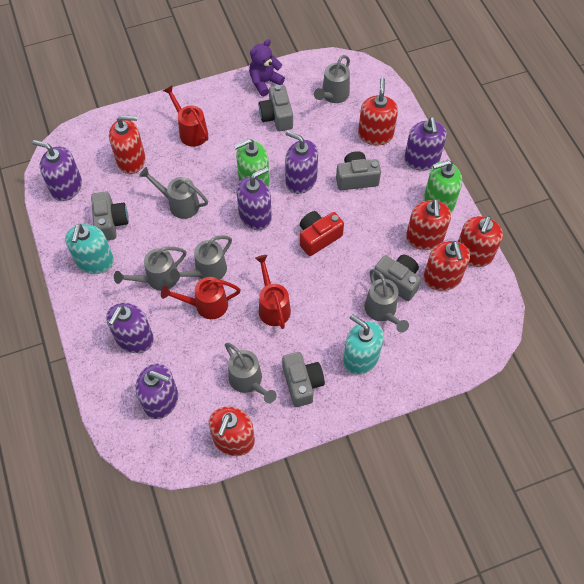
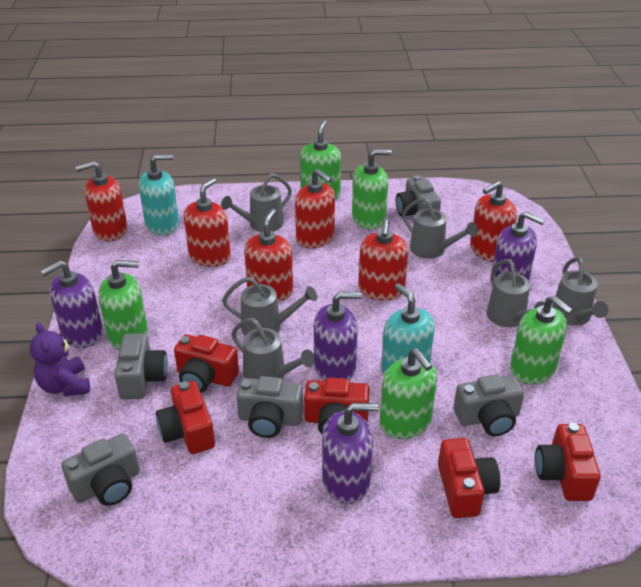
green soap dispenser: [234,139,269,187] [424,160,462,213] = 2 -> [98,260,148,350] [300,120,341,200] [352,149,392,230] [379,348,437,439] [510,295,573,384] = 5
purple soap dispenser: [32,140,82,201] [106,303,154,353] [135,363,178,419] [236,167,272,230] [285,131,318,194] [404,117,447,171] = 6 -> [40,260,103,348] [314,292,362,381] [322,403,379,504] [490,211,545,288] = 4
red camera: [300,211,344,256] = 1 -> [156,381,215,454] [174,334,239,393] [304,378,370,434] [438,438,500,518] [535,423,601,501] = 5
red watering can: [161,277,241,319] [163,85,208,147] [255,255,291,329] = 3 -> none = 0

